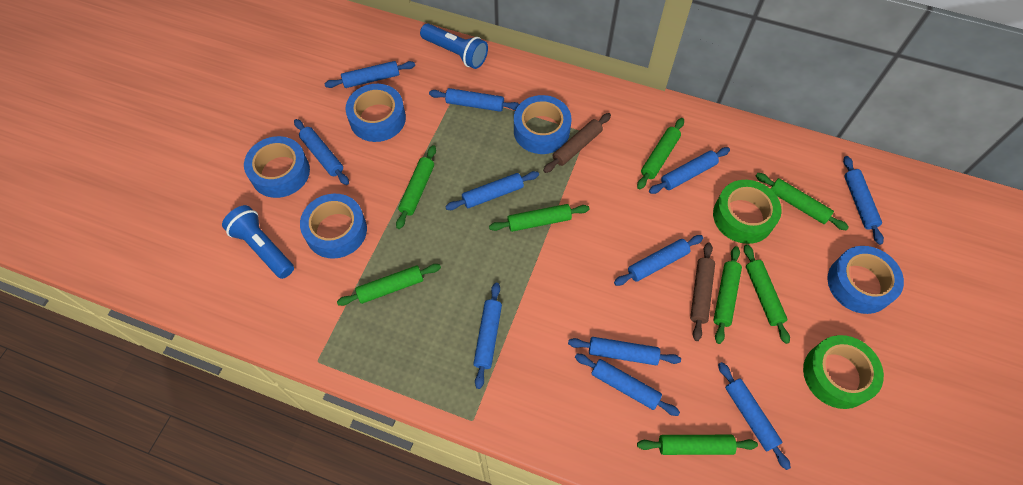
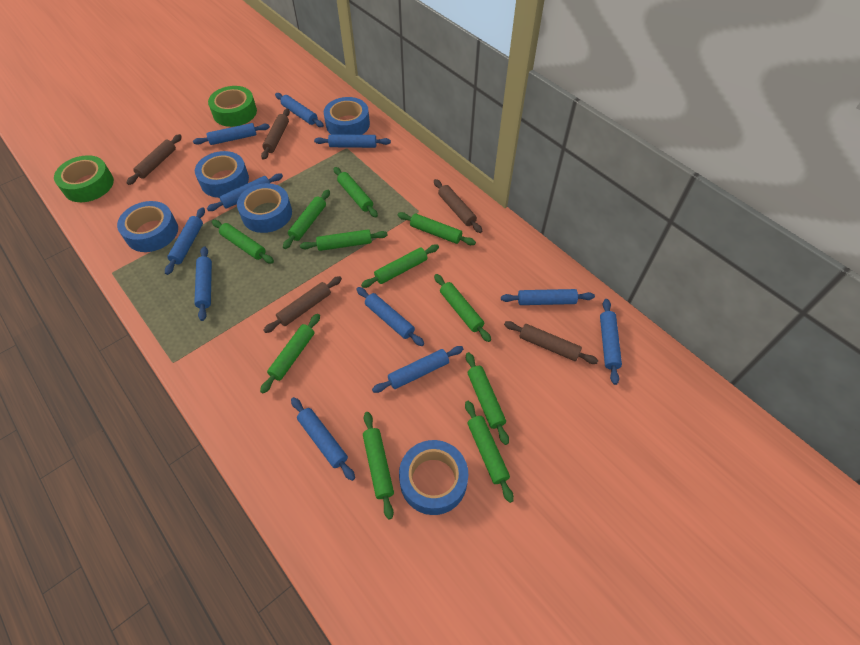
blue flashlight: [222,205,294,279] [420,23,488,69] = 2 -> none = 0
brown rolling pin: [543,113,611,173] [690,242,715,341] = 2 -> [126,134,182,185] [261,109,290,160] [263,276,342,333] [434,179,482,233] [504,321,599,364] = 5
green rolling pin: [337,264,441,306] [396,145,436,229] [489,204,590,232] [637,118,684,189] [637,435,758,455] [713,246,742,344] [744,244,790,344] [756,173,849,231] = 8 -> [212,220,274,264] [260,314,320,394] [283,190,330,249] [300,229,388,251] [333,167,378,218] [361,245,439,288] [363,412,394,520] [397,212,476,245] [434,274,491,342] [465,401,514,503] [466,352,509,445] = 11

